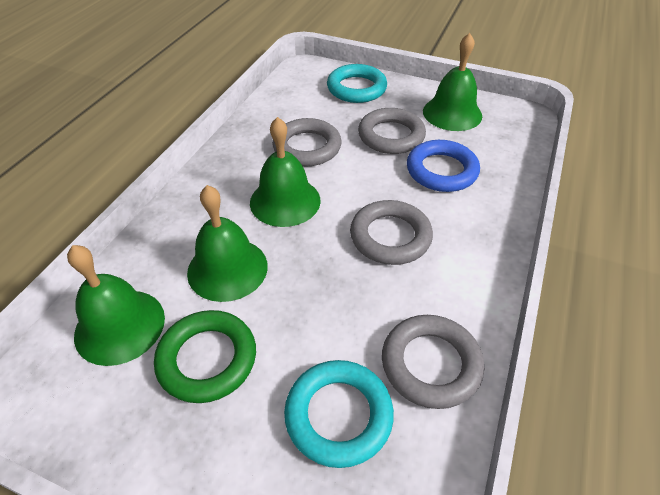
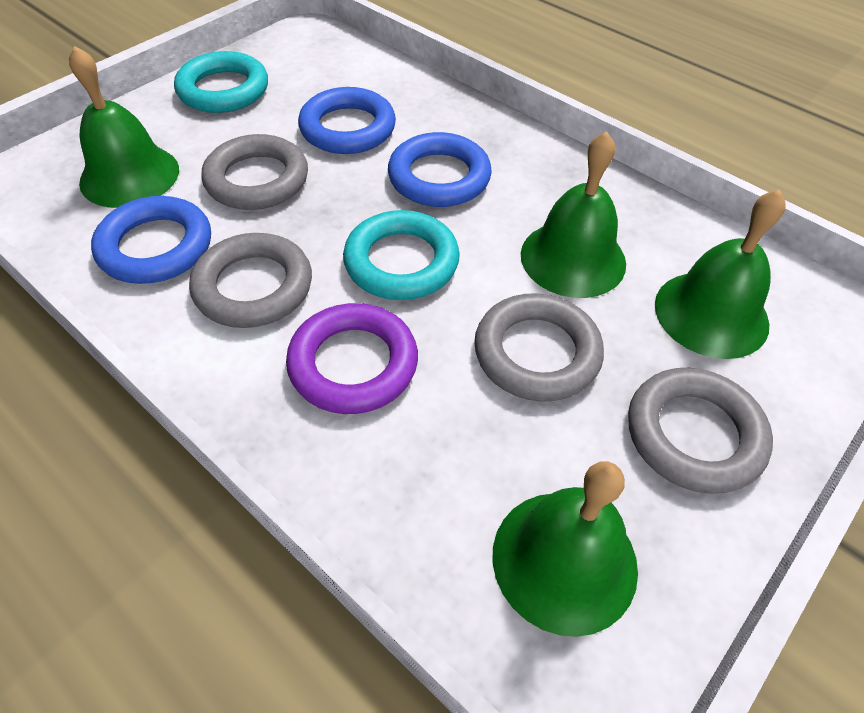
blue ring: [407,140,480,192] = 1 -> [91,196,211,284] [298,87,396,154] [388,132,492,207] = 3
green ring: [154,310,256,403] = 1 -> none = 0
purple ring: none = 0 -> [286,303,418,414] = 1

